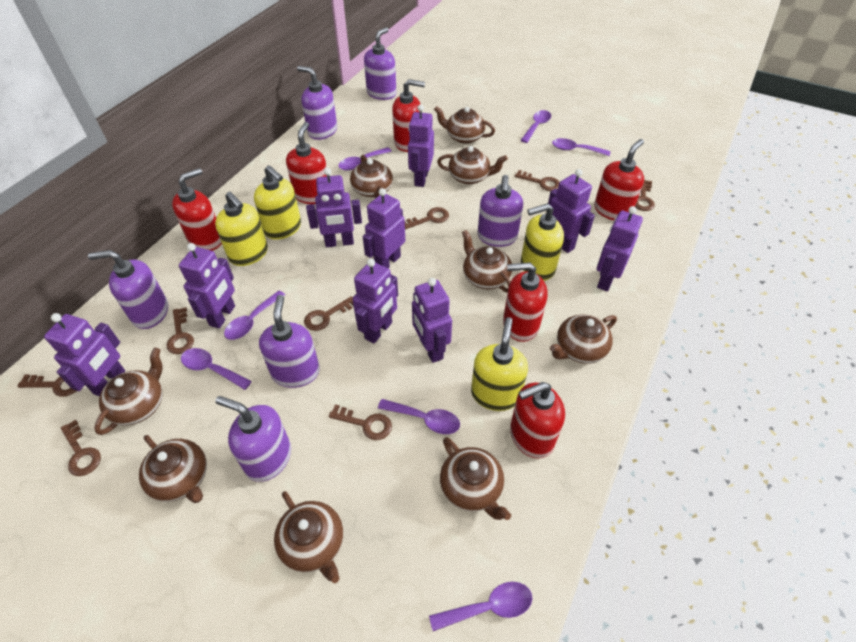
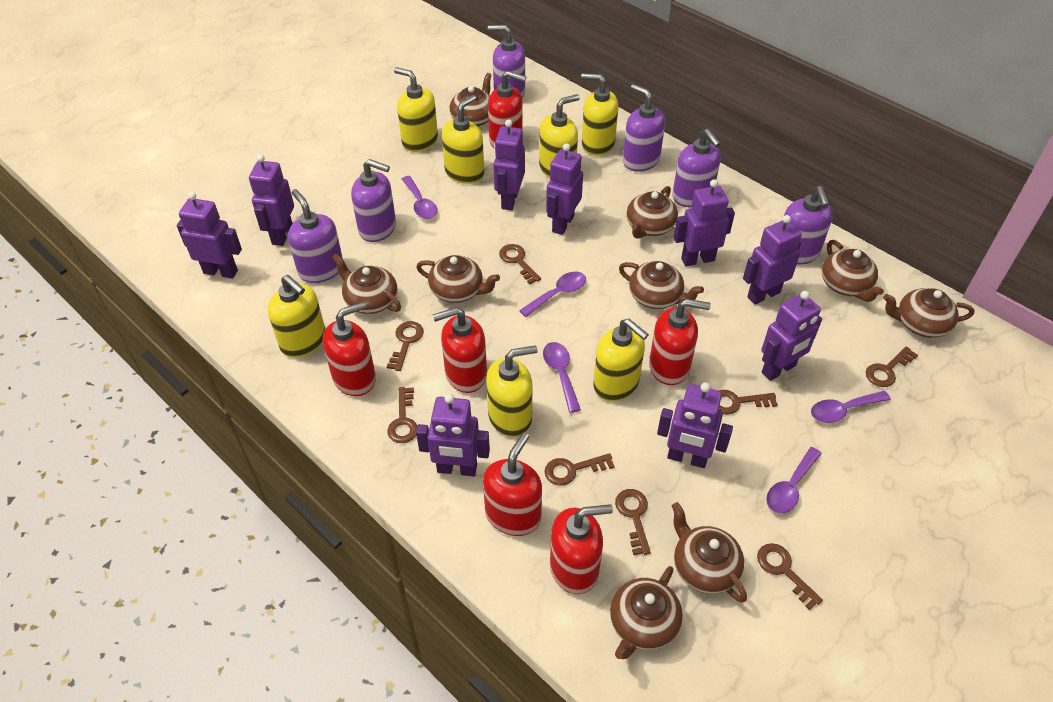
purple spoon: [181,348,252,390] [224,291,285,340] [338,147,392,171] [378,399,460,434] [429,582,532,631] [521,110,551,143] [552,138,610,156] = 7 -> [402,176,437,219] [519,272,586,317] [543,342,581,413] [766,447,822,513] [811,391,891,423] = 5
yellow soap dispenser: [215,192,268,266] [254,165,301,240] [471,317,528,411] [521,203,564,281] = 4 -> [268,275,325,358] [394,67,438,152] [442,95,484,184] [486,345,538,437] [539,94,580,178] [581,73,618,156] [593,319,649,401] = 7

